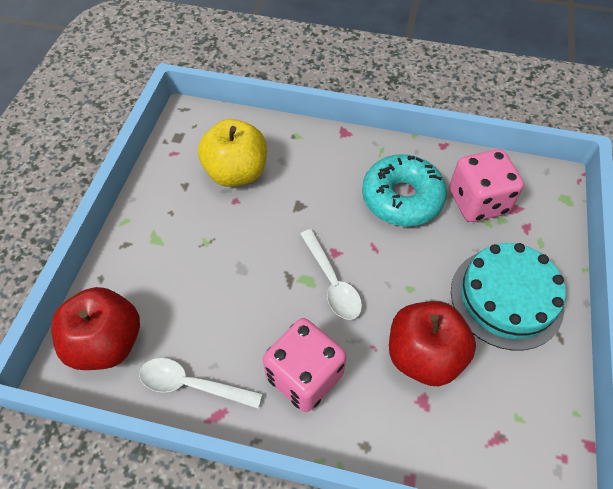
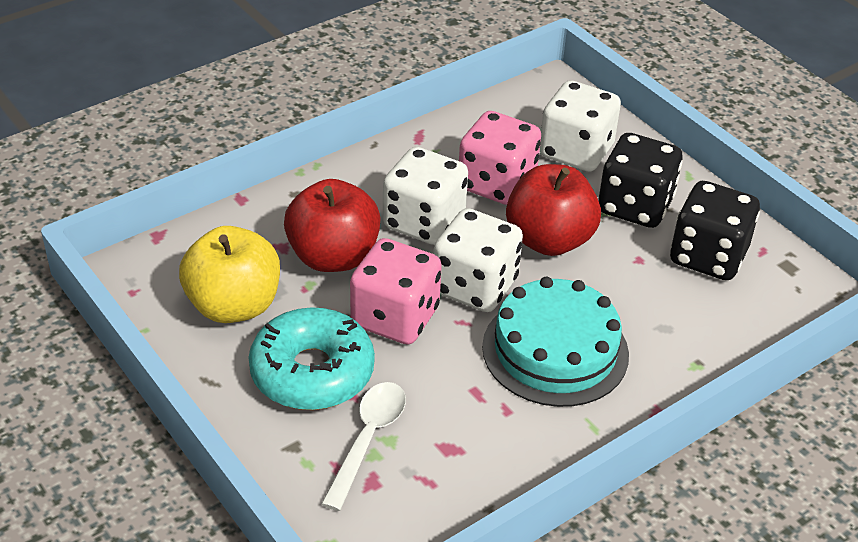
black dice: none = 0 -> [598,133,682,228] [670,181,760,280] = 2
white dice: none = 0 -> [383,147,468,245] [433,208,523,312] [540,80,621,172] = 3
white spoon: [139,358,263,408] [300,229,362,320] = 2 -> [321,382,406,511] = 1

